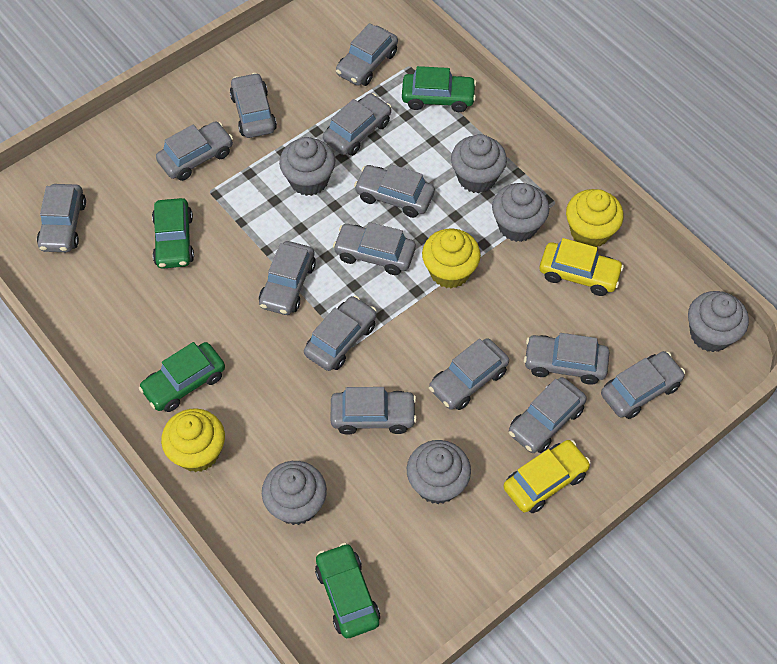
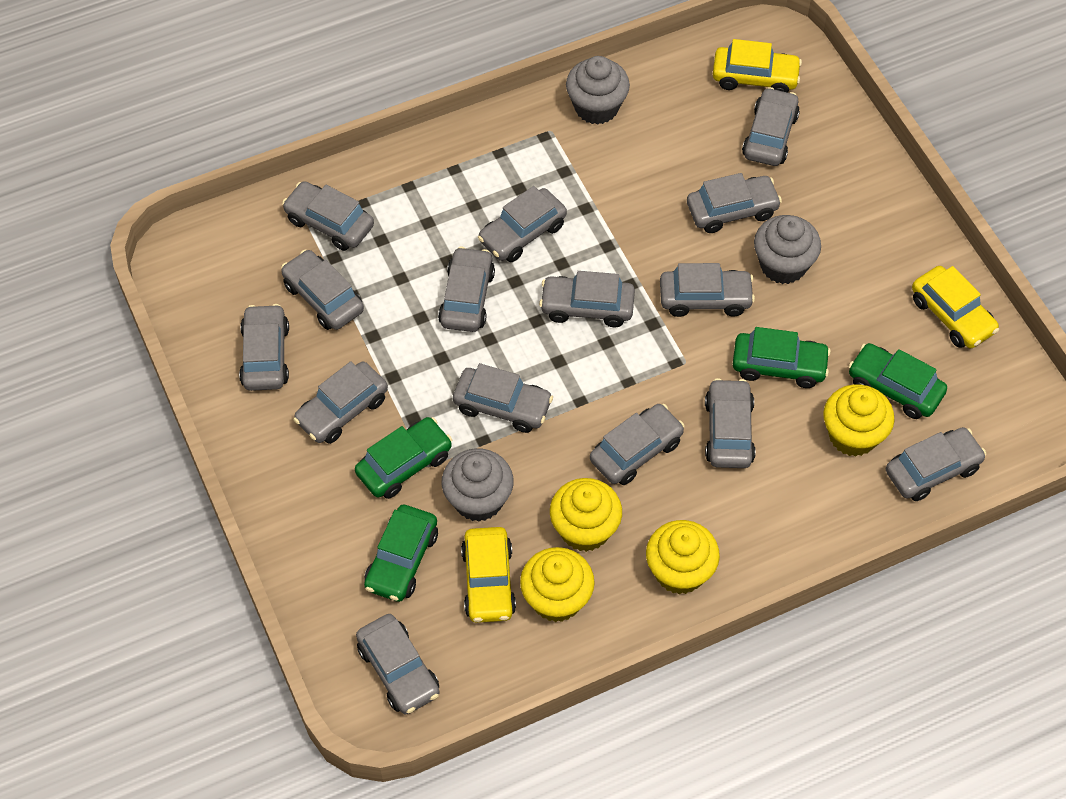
grey car: [37,184,86,252] [156,121,233,181] [230,73,277,138] [259,241,316,315] [304,296,377,371] [323,93,391,156] [331,387,417,435] [333,222,416,275] [336,23,398,86] [354,164,435,218] [429,338,509,410] [509,377,587,453] [524,333,610,385] [601,351,686,419] = 14 -> [239,304,289,391] [281,249,364,330] [282,181,374,251] [293,361,388,444] [356,614,440,714] [438,247,495,332] [453,363,553,433] [478,186,567,262] [539,271,635,327] [590,404,685,485] [660,263,755,317] [687,173,782,233] [705,378,756,468] [742,87,800,166] [886,427,987,501] = 15
grey cupcake: [262,461,327,525] [279,137,335,196] [407,440,471,504] [451,134,507,193] [492,183,549,242] [688,291,749,352] = 6 -> [441,449,514,522] [566,56,630,125] [754,215,821,284] = 3
yellow car: [503,440,591,513] [540,238,624,296] = 2 -> [461,527,516,623] [713,39,802,93] [912,266,999,348] = 3
yellow cupcake: [161,408,225,472] [422,228,481,289] [566,189,624,247] = 3 -> [520,547,595,622] [550,478,622,552] [646,520,720,594] [823,384,895,457] = 4

